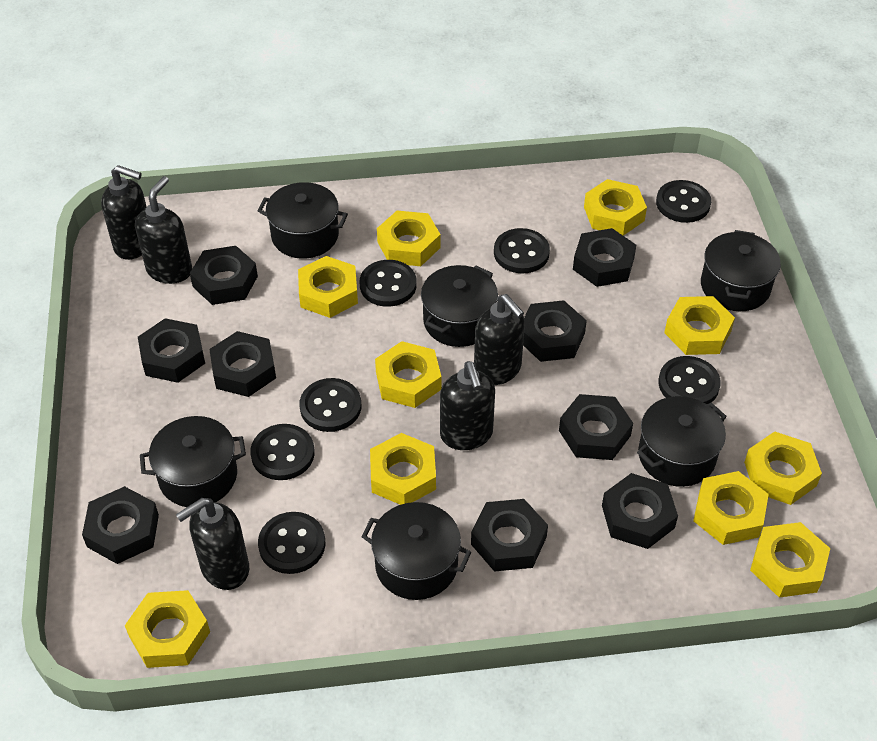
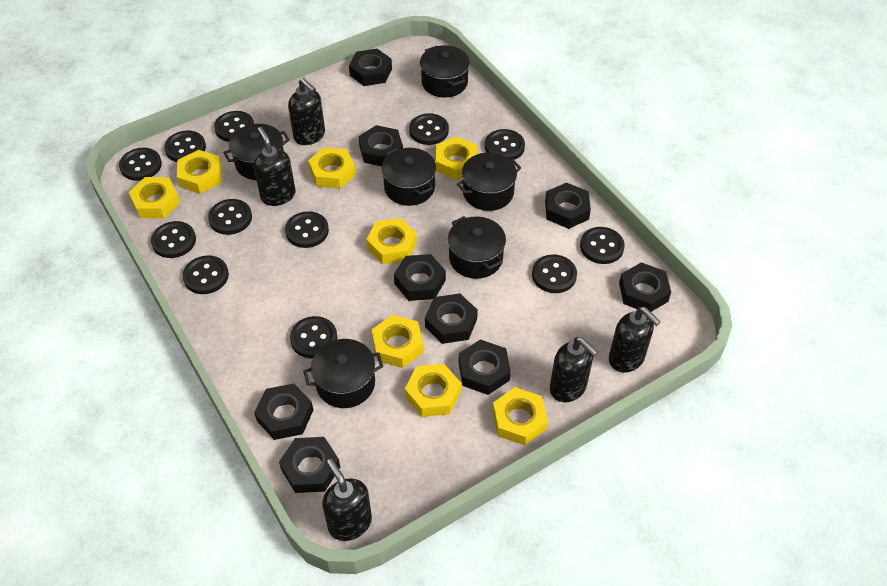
black button: [250,424,315,480] [258,512,326,574] [300,378,361,432] [359,260,417,307] [494,228,550,273] [656,180,711,223] [658,356,721,404] = 7 -> [119,148,162,181] [151,221,196,258] [164,131,206,162] [182,256,229,294] [208,199,252,235] [214,111,254,142] [285,211,329,248] [290,316,337,358] [409,113,449,145] [485,129,525,160] [532,254,577,293] [580,227,625,264] = 12
yellow nut: [125,590,210,668] [298,256,358,318] [370,433,436,505] [375,341,442,408] [377,211,440,266] [584,179,647,236] [664,296,735,355] [693,471,769,545] [744,431,822,505] [750,522,830,598] = 10 -> [129,177,180,219] [177,150,222,194] [308,147,356,189] [366,218,417,264] [372,315,423,368] [405,364,461,417] [436,136,477,180] [492,387,548,445] = 8

